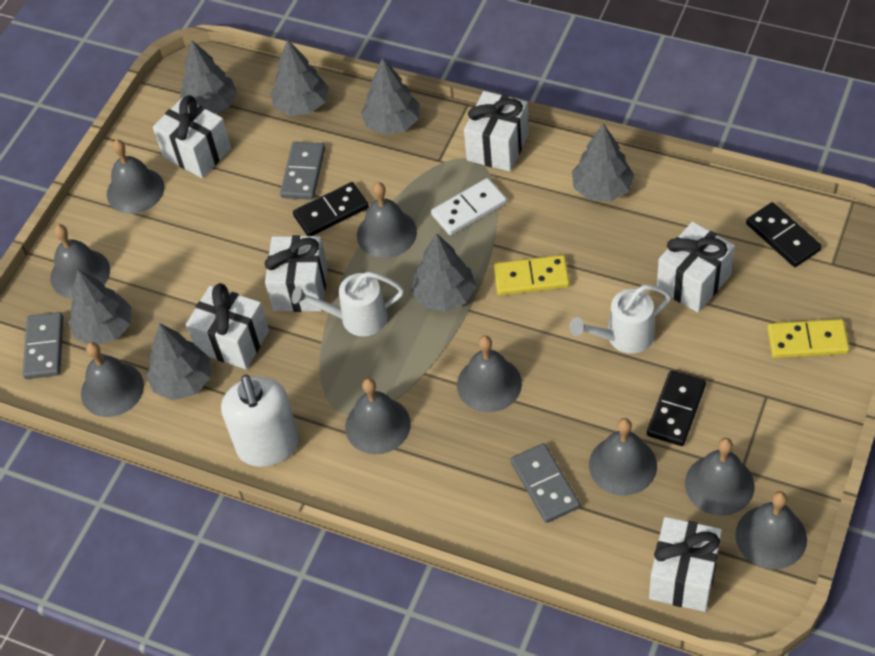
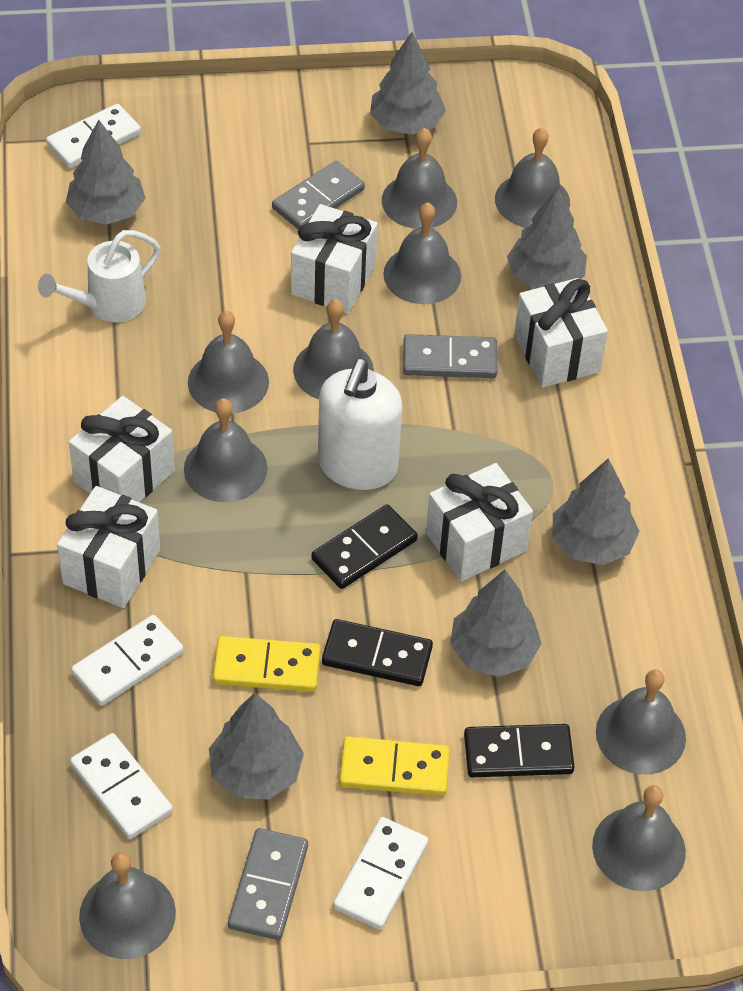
grey tree: [68,269,131,345] [146,323,211,400] [180,40,237,114] [271,39,329,116] [361,57,420,135] [411,233,476,312] [572,123,634,201] = 7 -> [66,120,145,225] [209,693,304,800] [370,32,446,135] [450,570,542,677] [507,187,587,289] [553,459,640,565] = 6
white domino: [431,178,507,235] = 1 -> [46,104,141,168] [70,733,173,839] [71,615,184,706] [333,817,428,930] = 4
white gift: [153,95,231,178] [186,283,269,369] [265,235,328,312] [464,91,529,172] [649,517,722,612] [657,222,735,313] = 6 -> [57,486,160,608] [69,396,175,502] [291,204,378,313] [426,463,533,581] [514,278,608,388] = 5
white watering can: [292,272,404,337] [570,285,671,354] = 2 -> [38,230,161,322] = 1

